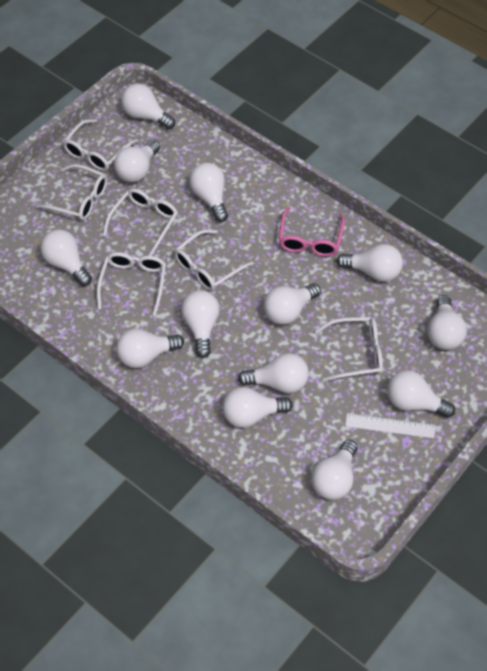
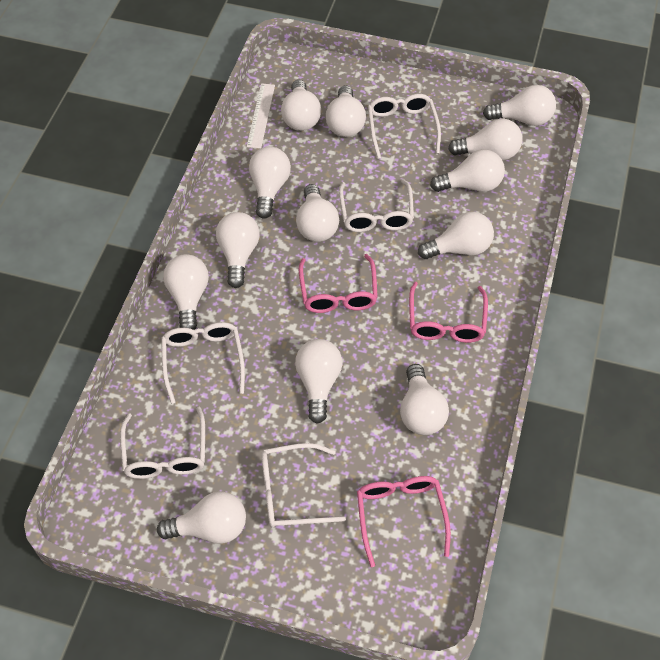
pink glasses: [279,207,345,256] = 1 -> [299,254,378,313] [357,476,451,567] [409,282,488,343] = 3
white glasses: [36,164,107,220] [63,119,138,171] [97,252,166,316] [103,188,178,256] [174,229,254,291] [315,317,383,382] = 6 -> [120,406,205,479] [161,322,245,404] [261,443,346,527] [339,179,414,232] [368,94,441,159] = 5

